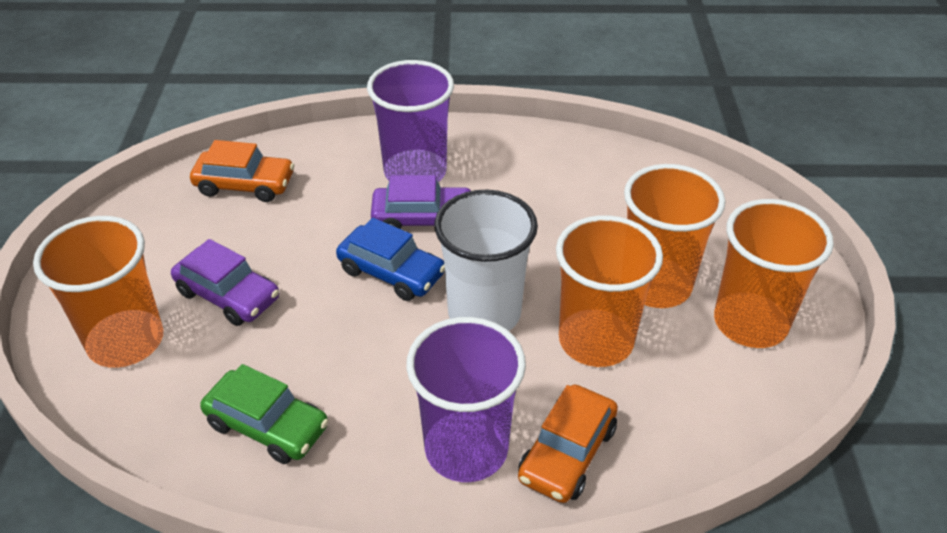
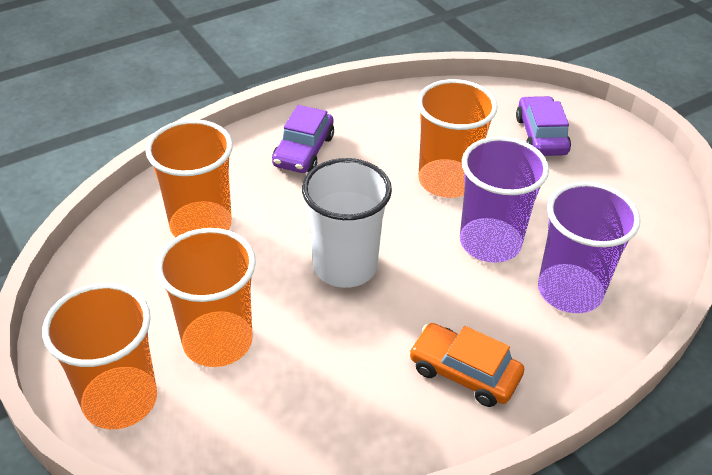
blue car: [336,218,445,301] = 1 -> none = 0
green car: [200,364,329,464] = 1 -> none = 0
orange car: [190,140,294,202] [518,385,618,503] = 2 -> [409,323,524,407] = 1

